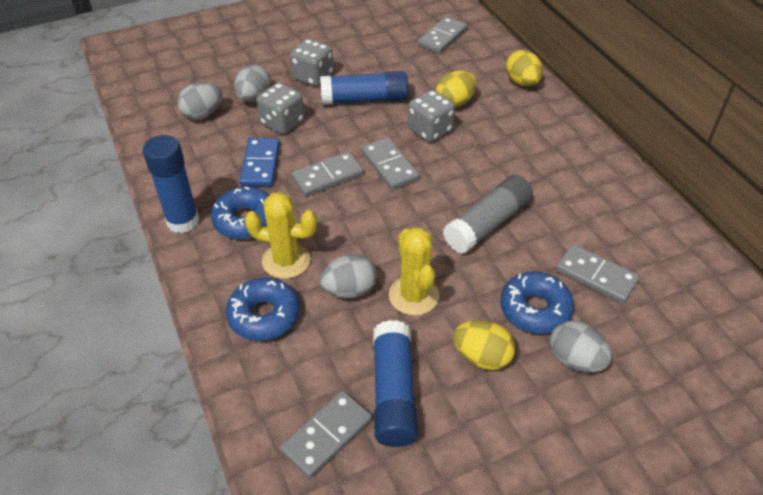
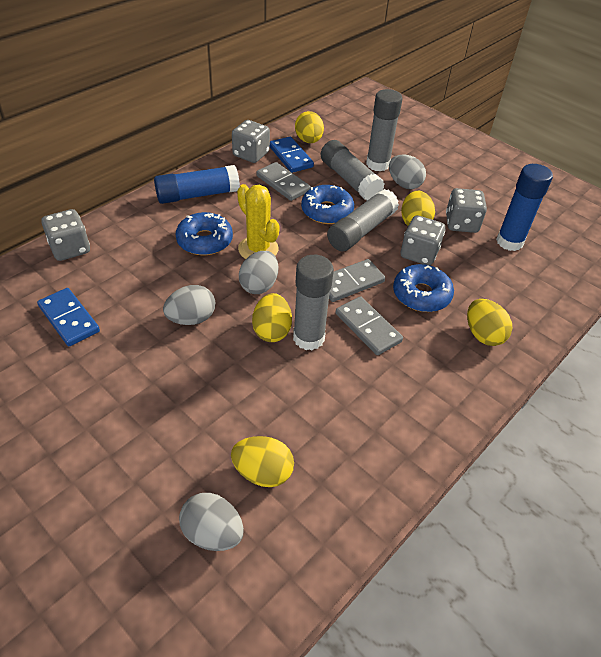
blue domino: [239,138,280,187] = 1 -> [37,288,100,346] [270,137,314,173] = 2
blue glue stick: [143,135,199,234] [320,71,408,105] [373,320,418,447] = 3 -> [154,165,240,204] [496,164,553,251] = 2
grey dice: [256,82,304,134] [290,39,333,86] [408,90,455,142] = 3 -> [41,209,90,261] [232,120,270,163] [401,215,445,265] [446,188,487,233] = 4
grey domino: [280,391,372,478] [291,152,364,196] [361,137,419,190] [417,17,467,54] [556,244,640,303] = 5 -> [257,162,311,201] [329,259,385,302] [335,296,403,355] = 3
grey glue stick: [443,175,533,254] = 1 -> [293,255,334,350] [321,140,384,201] [327,189,399,251] [366,89,402,172] = 4
yellow cactus: [245,192,317,279] [389,227,439,316] = 2 -> [237,184,280,259] = 1
yellow egg: [436,71,476,108] [453,320,515,370] [506,50,543,86] = 3 -> [231,436,294,487] [252,293,292,342] [295,111,324,143] [401,191,435,226] [467,299,512,346] = 5

